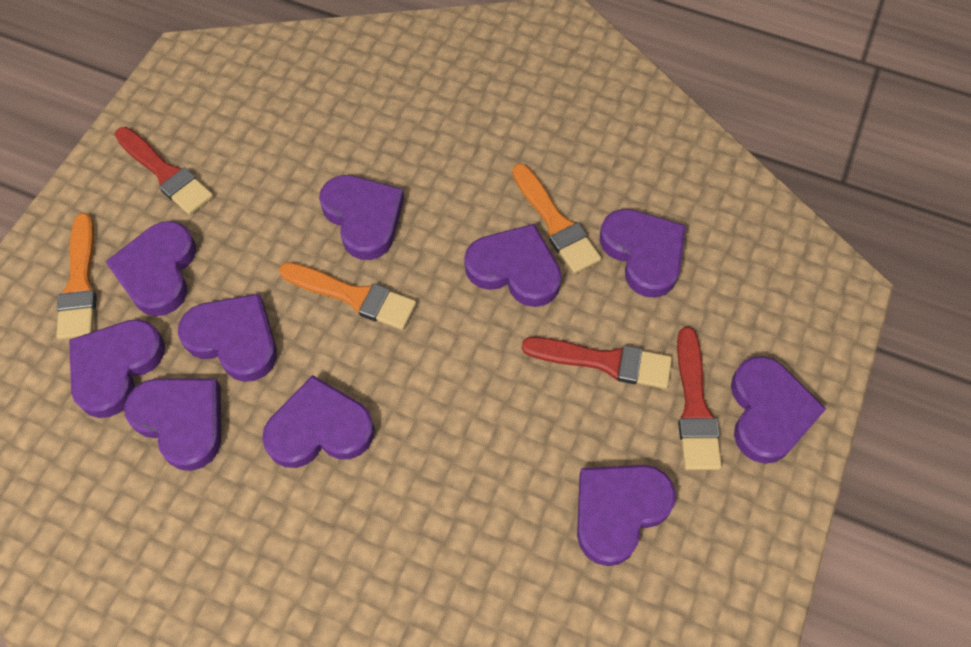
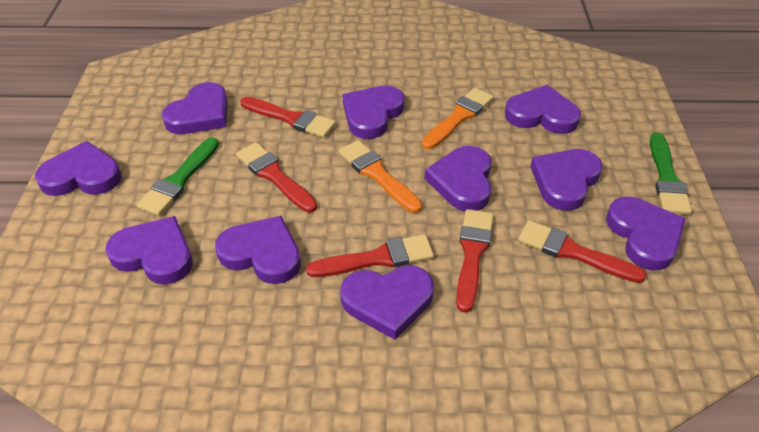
green brush: none = 0 -> [137,137,219,216] [650,133,692,214] = 2
orange brush: [56,213,97,340] [279,262,417,330] [512,164,601,274] = 3 -> [339,140,422,213] [422,88,494,149] = 2
red brush: [115,127,213,215] [522,337,672,389] [677,327,722,470] = 3 -> [236,142,317,213] [240,97,336,138] [306,234,434,277] [456,209,493,313] [518,220,647,283] = 5

